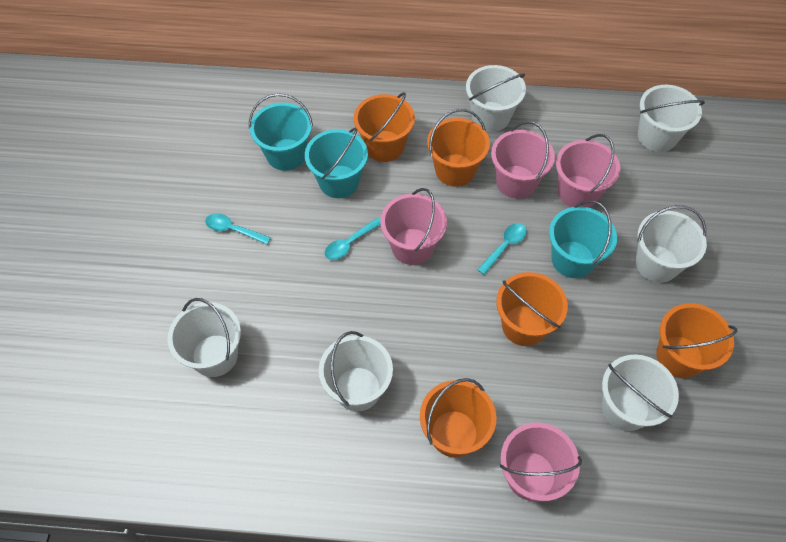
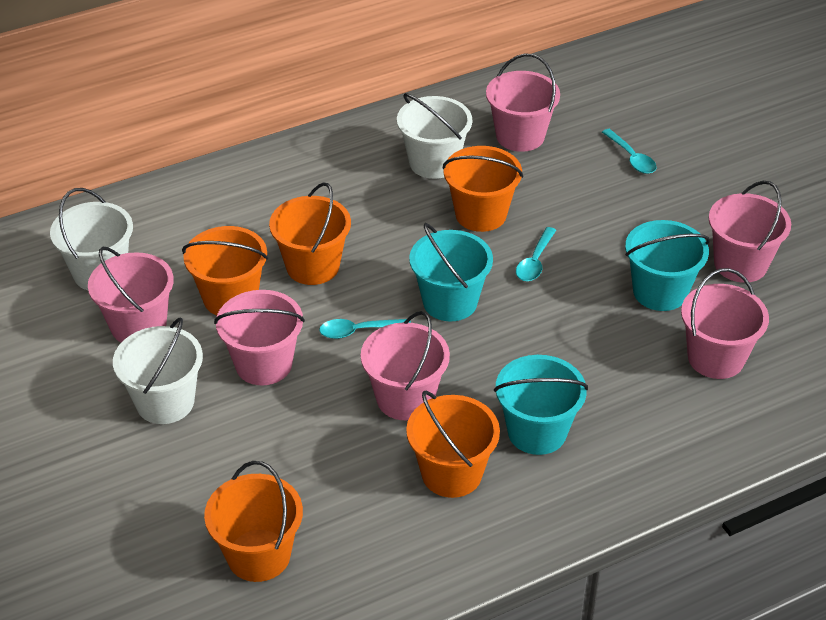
pink bucket: [380,188,447,265] [491,121,555,199] [500,423,582,501] [556,134,620,208] = 4 -> [88,247,174,342] [214,290,305,385] [361,311,450,420] [486,53,560,152] [681,268,769,379] [709,181,791,283] = 6
white bucket: [167,298,241,377] [319,331,393,411] [466,65,526,132] [602,354,679,431] [636,205,707,283] [638,85,705,152] = 6 -> [50,188,133,290] [113,317,203,424] [397,93,472,179] = 3

